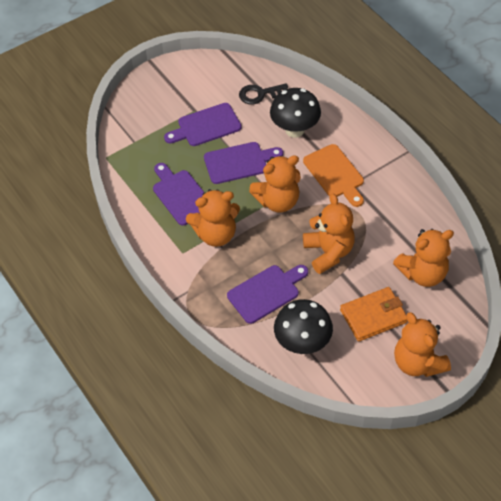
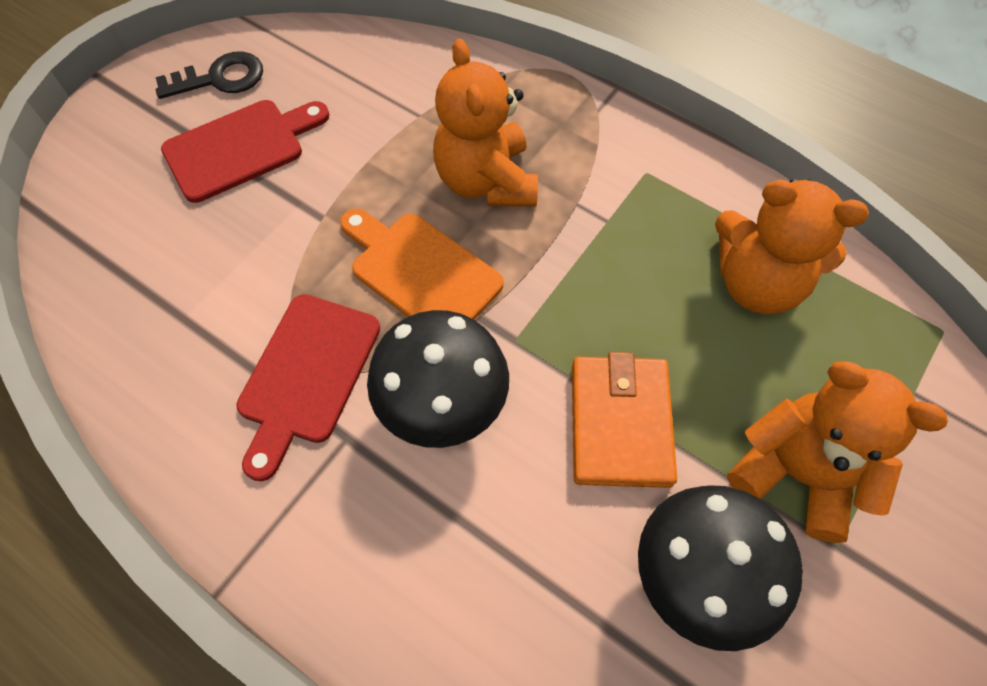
orange teddy bear: [186,189,240,247] [249,155,301,212] [303,194,355,274] [393,229,454,287] [394,312,451,377] = 5 -> [433,38,538,206] [715,178,869,314] [727,361,948,543] = 3
purple cutting board: [153,163,204,226] [164,103,242,146] [204,142,283,184] [227,265,308,324] = 4 -> none = 0
red cutting board: none = 0 -> [161,100,330,203] [236,294,380,481] = 2

